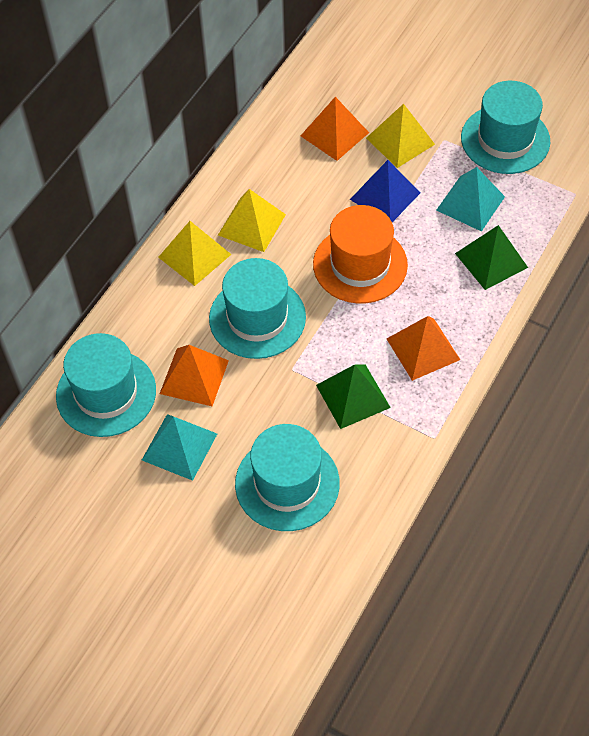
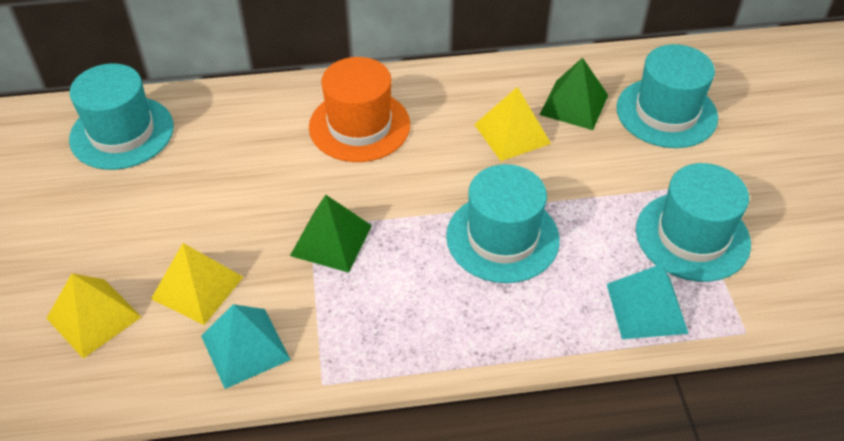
blue pyramid: [350,160,420,222] = 1 -> none = 0
orange pyramid: [160,345,229,406] [301,97,369,161] [387,316,460,381] = 3 -> none = 0

